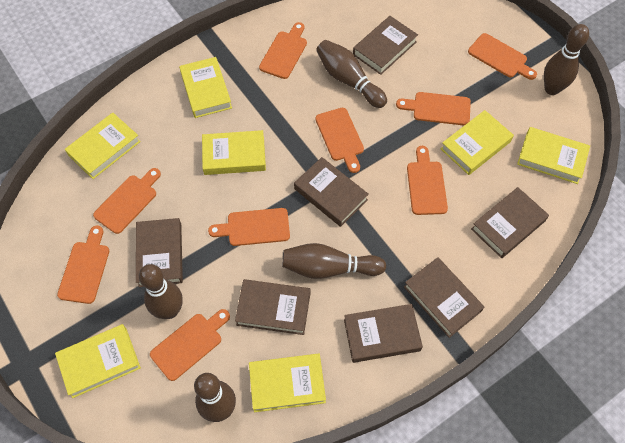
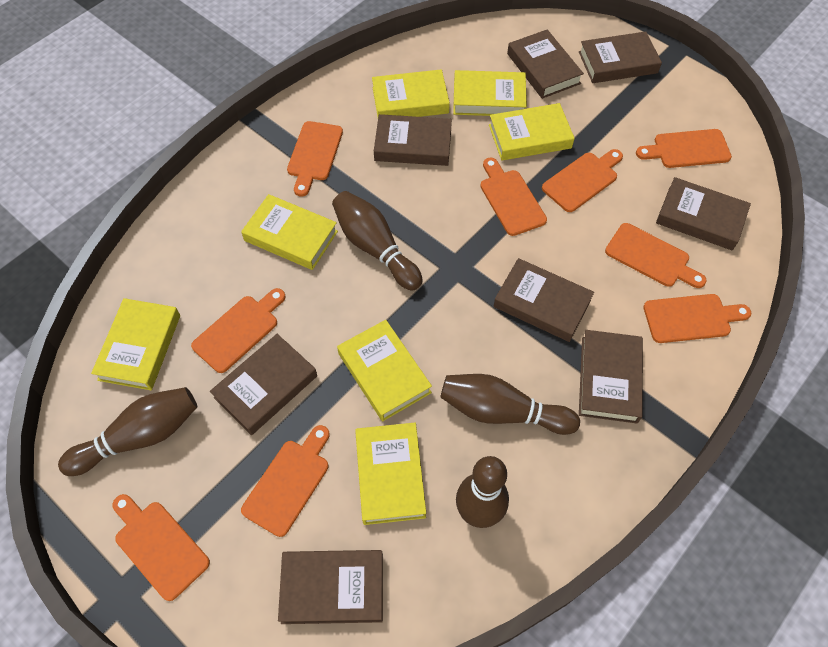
brown book: [136,218,183,287] [235,279,311,335] [294,157,369,227] [344,304,423,363] [353,16,418,75] [404,257,484,338] [471,187,549,258] = 7 -> [210,334,317,435] [278,550,383,624] [374,114,452,166] [493,258,594,342] [507,29,584,99] [579,32,662,83] [579,330,643,424] [656,177,751,251] = 8
brown bowling pin: [139,264,183,319] [194,373,236,422] [282,243,386,279] [316,40,387,108] [544,24,589,95] = 5 -> [58,387,197,476] [332,191,423,290] [440,374,580,435] [456,456,509,528] = 4

